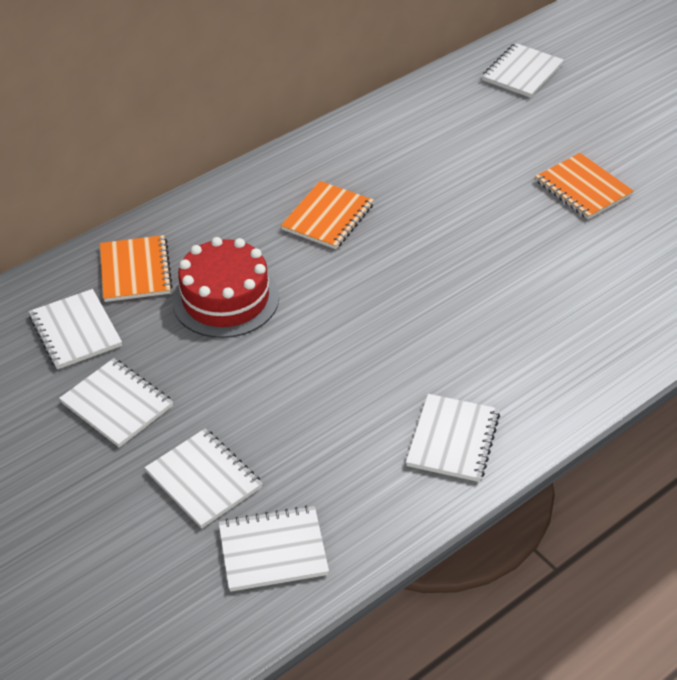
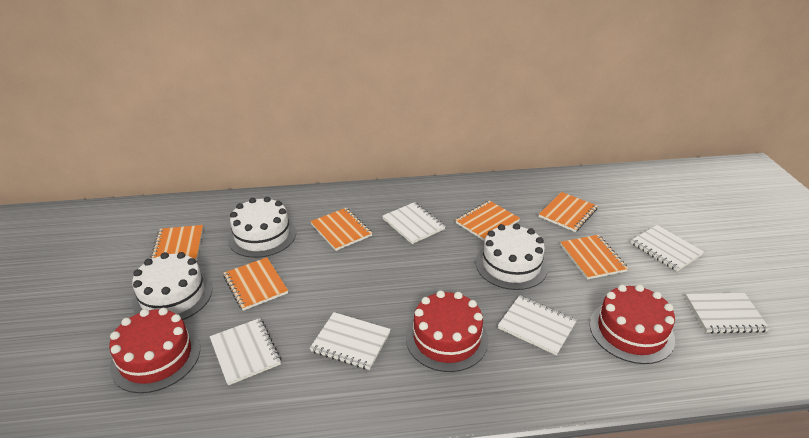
orange notebook: [100,235,173,302] [281,181,374,249] [535,153,634,219] = 3 -> [150,225,203,261] [223,257,288,311] [310,208,372,251] [456,200,520,241] [539,192,598,232] [560,235,629,280] = 6
red cake: [172,237,279,338] = 1 -> [109,308,200,393] [406,291,489,372] [590,284,675,364] = 3
white cake: none = 0 -> [132,252,212,320] [228,197,296,258] [476,223,548,290] = 3

